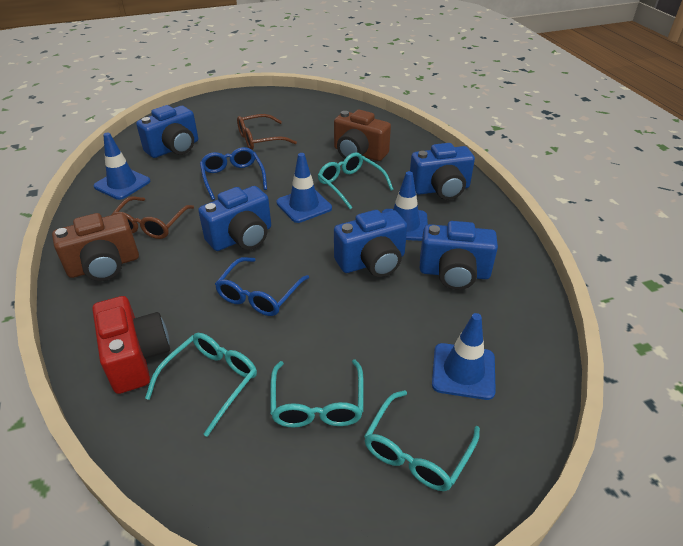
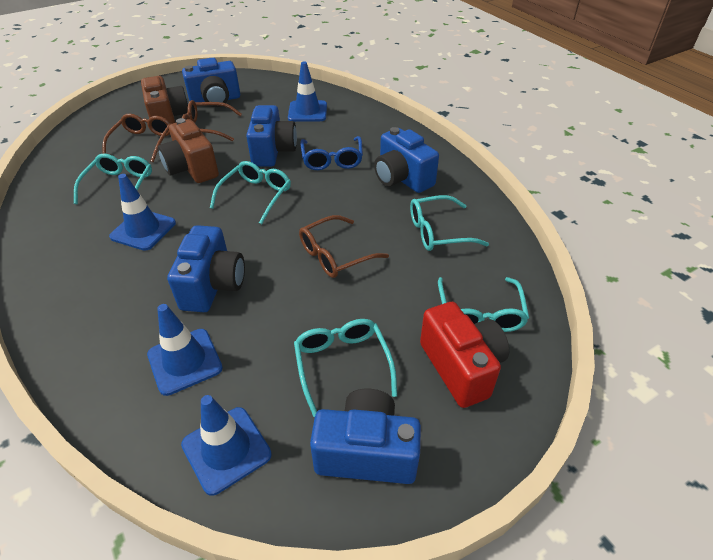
blue glasses: [200,147,267,200] [215,257,309,316] = 2 -> [300,136,363,170] = 1
brown glasses: [111,196,194,239] [237,114,297,150] = 2 -> [102,114,171,163] [182,100,242,141] [299,215,389,278] = 3
turquoise glasses: [145,333,257,437] [270,359,364,427] [318,152,393,209] [364,390,480,491] = 4 -> [74,154,152,204] [210,161,291,224] [294,319,397,417] [410,195,489,251] [438,277,529,332] = 5

